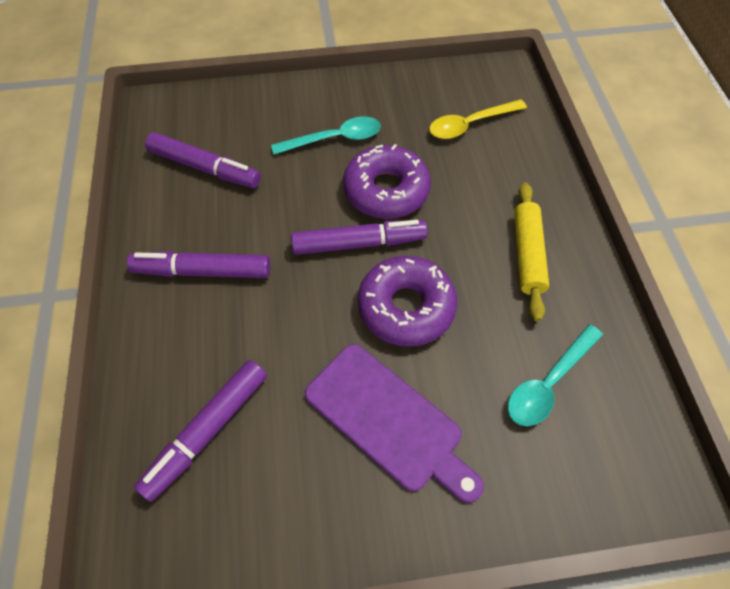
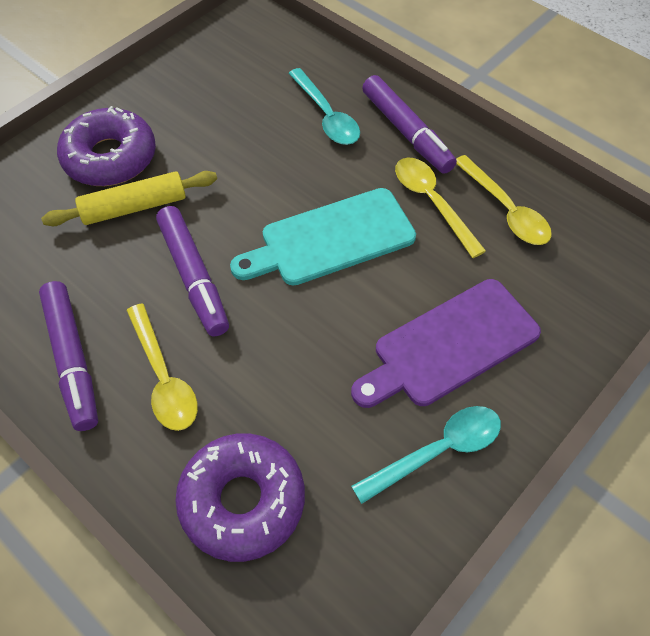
purple marker: [127,251,270,278] [134,360,267,502] [145,132,261,188] [291,220,428,255] = 4 -> [39,281,98,431] [156,206,229,336] [362,75,457,174] = 3
turquoise cutting board: none = 0 -> [230,188,416,286] = 1
yellow spoon: [429,99,527,139] = 1 -> [126,303,198,431] [395,157,486,258] [456,155,552,245] = 3

